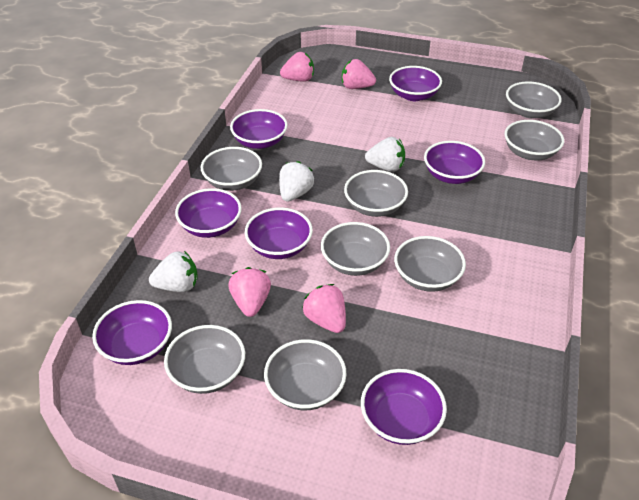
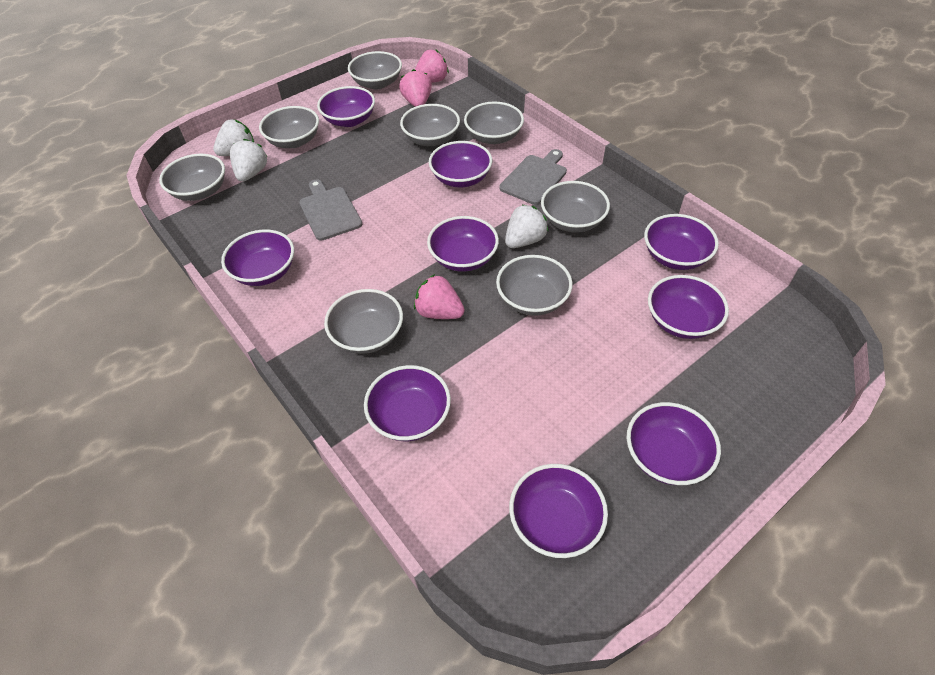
grey cutting board: none = 0 -> [299,179,362,241] [499,149,567,205] = 2
pink strawberry: [229,267,271,317] [280,52,314,82] [302,284,346,333] [342,59,376,89] = 4 -> [399,69,432,107] [414,274,465,319] [415,49,449,83] = 3
purple bowl: [92,300,172,365] [175,188,242,238] [230,109,288,149] [245,208,313,259] [361,369,447,445] [389,66,442,101] [424,141,485,184] = 7 -> [221,230,294,286] [317,86,375,127] [364,365,451,441] [427,216,499,272] [429,141,492,187] [509,464,608,558] [627,402,721,485] [644,214,719,270] [648,275,729,339] = 9

